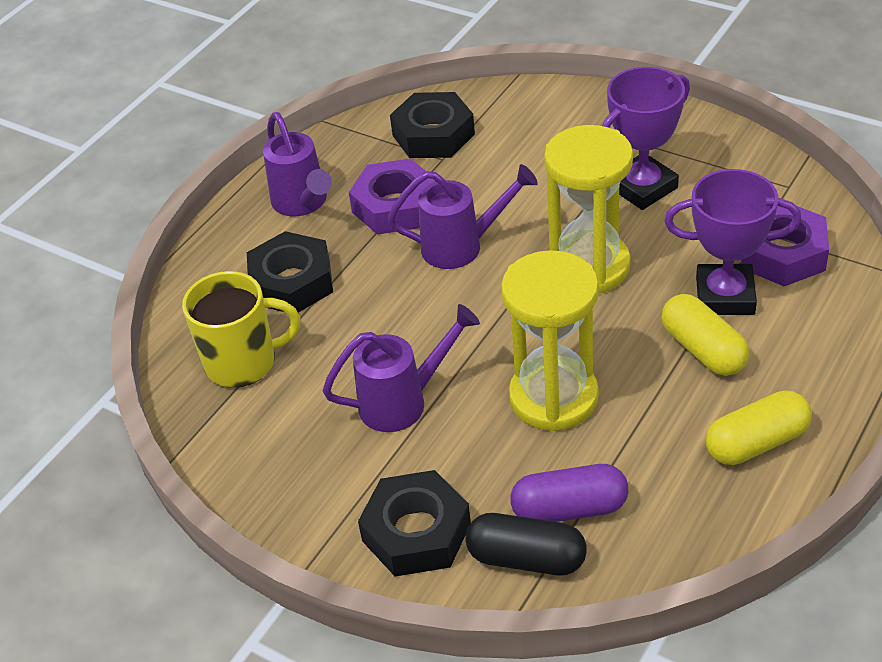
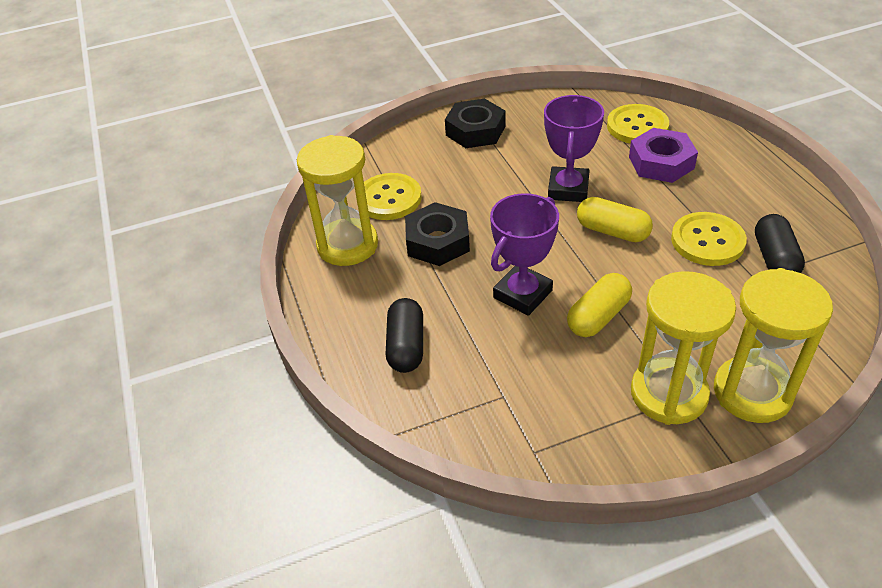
black capsule: [466,513,587,575] = 1 -> [385,298,423,373] [755,214,805,273] = 2
black nut: [247,231,333,313] [358,470,471,577] [390,92,475,158] = 3 -> [405,202,470,266] [445,99,505,148] = 2
purple capsule: [510,464,629,522] = 1 -> none = 0
purple nut: [349,159,436,235] [741,206,829,287] = 2 -> [629,128,698,183] = 1
purple watering can: [263,112,332,216] [323,304,480,432] [388,164,538,269] = 3 -> none = 0
yellow button: none = 0 -> [356,173,422,220] [607,104,669,144] [671,212,747,266] = 3
yellow hourglass: [501,250,599,432] [544,125,633,294] = 2 -> [297,135,378,266] [631,271,736,425] [714,268,833,423] = 3
yellow mug: [182,271,300,388] = 1 -> none = 0

